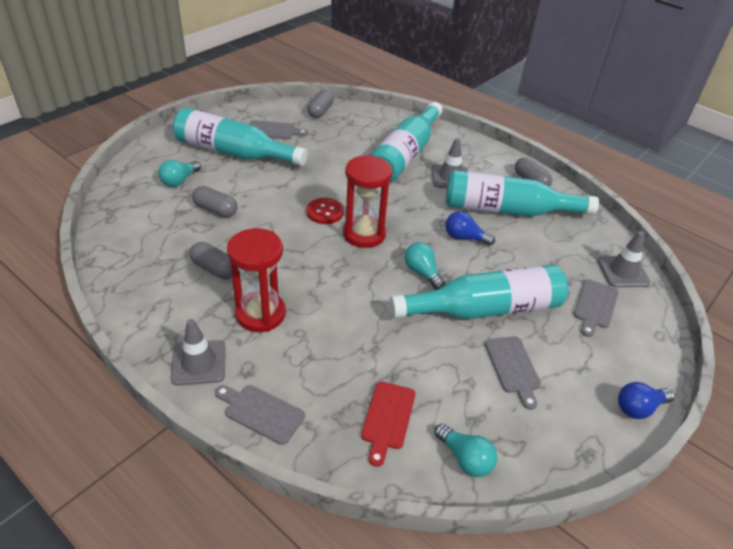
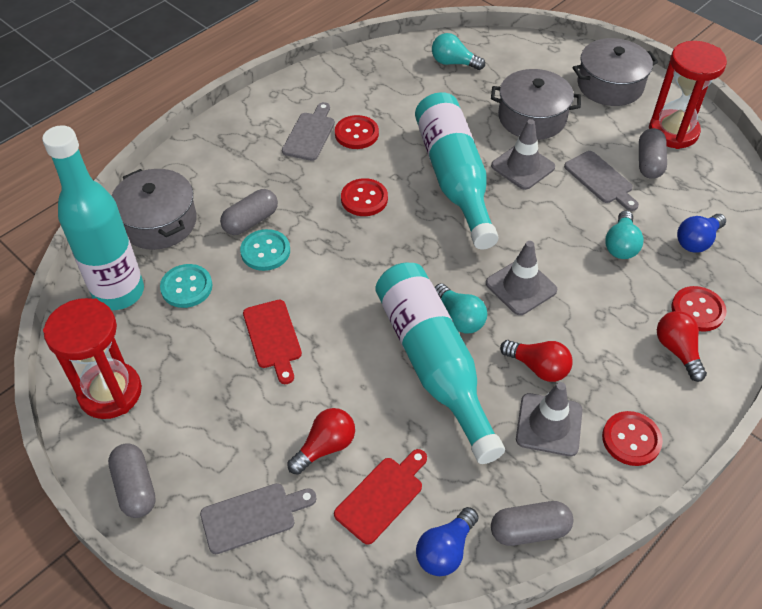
grey cutting board: [215,385,305,445] [249,120,308,139] [485,336,541,410] [574,279,619,337] = 4 -> [200,483,317,554] [282,102,335,161] [564,151,639,211] = 3
grey pot: none = 0 -> [112,169,197,250] [491,69,581,140] [573,38,658,106] = 3
red button: [307,198,344,224] = 1 -> [335,115,379,149] [341,178,388,216] [602,411,663,466] [671,286,727,332] = 4
red cutting board: [361,382,415,467] = 1 -> [243,300,302,384] [334,449,427,545] = 2
red light bulb: none = 0 -> [287,408,355,475] [500,340,572,382] [657,311,707,382] = 3
turquoise bottle: [173,108,308,166] [371,102,443,182] [389,264,568,319] [446,170,599,217] = 4 -> [42,125,144,310] [375,263,505,464] [415,92,499,249] = 3
turquoise button: none = 0 -> [160,264,213,308] [240,229,290,271] = 2

